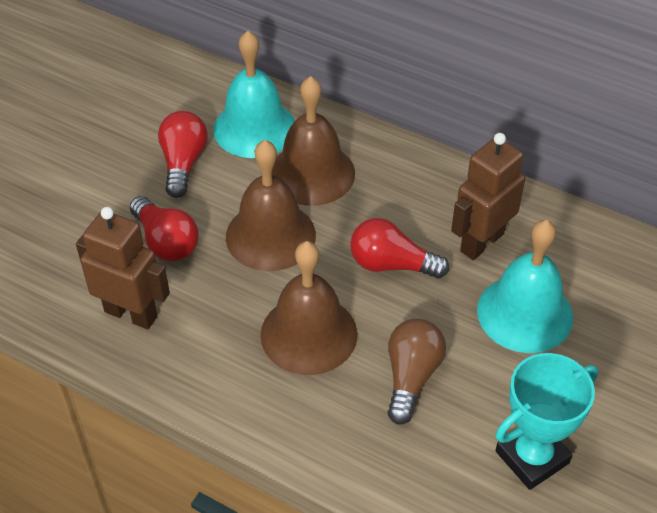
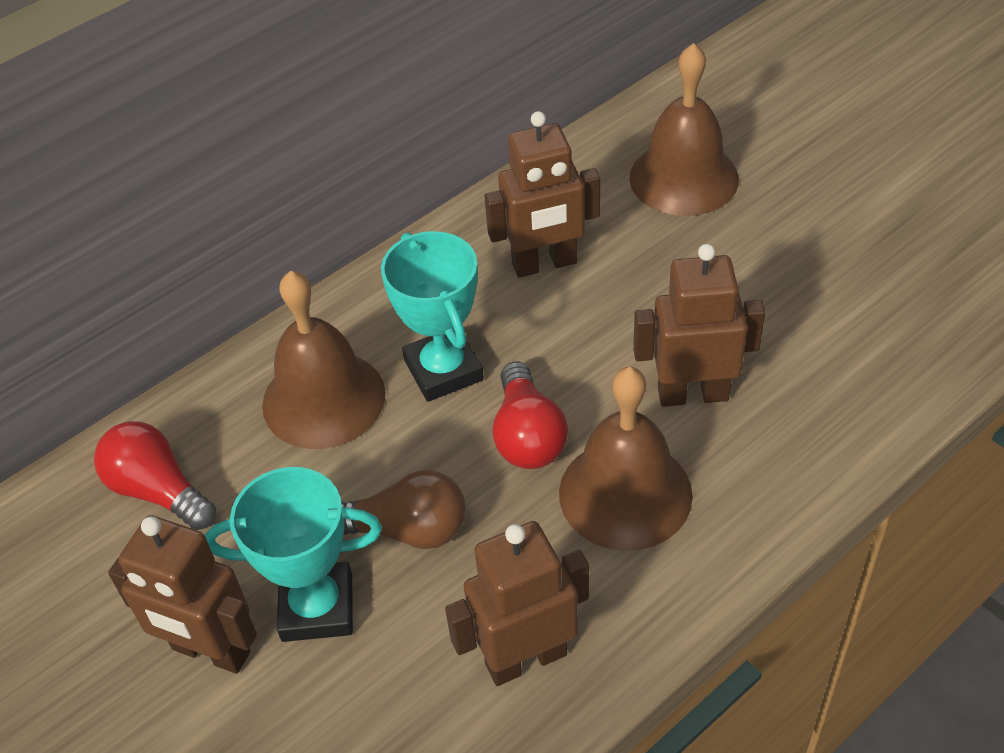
brown robot: [76,207,170,329] [451,133,525,260] = 2 -> [108,515,257,674] [445,521,589,686] [484,111,600,278] [633,244,765,407] = 4
red light bulb: [130,196,199,261] [158,111,208,198] [350,218,449,278] = 3 -> [94,421,216,530] [493,361,568,469] = 2
turquoise bell: [213,31,295,158] [477,220,573,353] = 2 -> none = 0
turquoise trophy: [495,353,598,490] = 1 -> [205,467,382,642] [381,231,484,402] = 2

